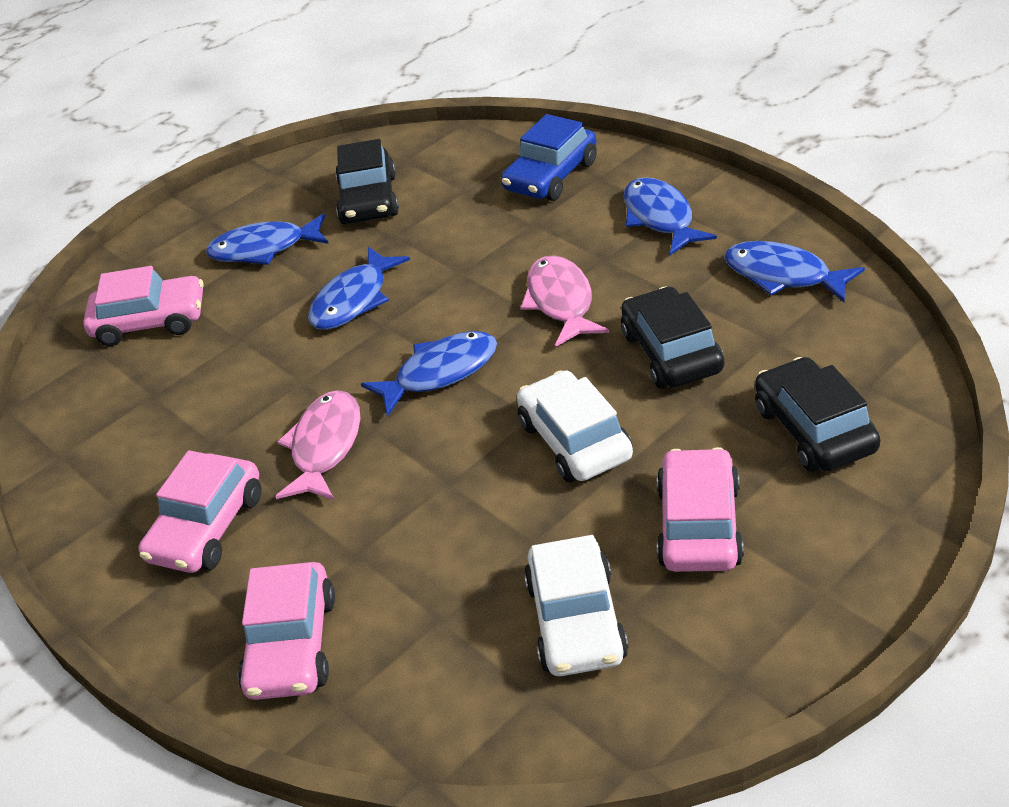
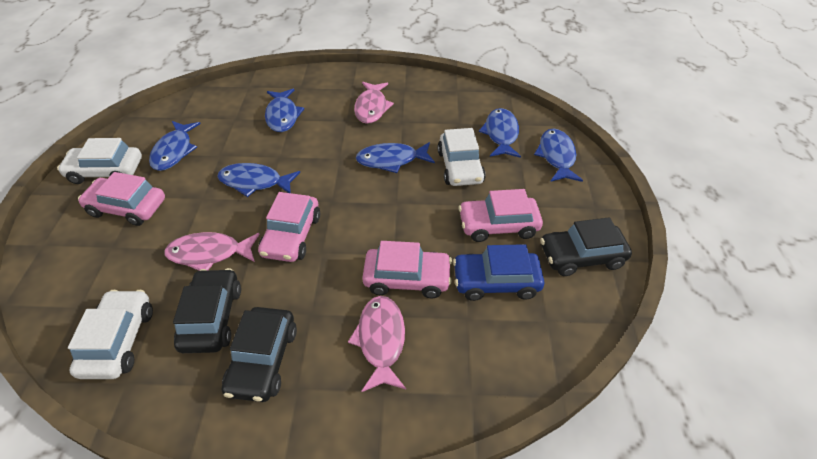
blue fish: [206,214,329,265] [308,247,410,330] [361,331,497,417] [624,177,717,255] [724,241,865,302] = 5 -> [149,121,200,171] [217,163,300,197] [265,89,304,132] [356,142,435,173] [479,108,521,158] [534,129,583,182] = 6
pink fish: [275,390,360,500] [520,255,609,347] = 2 -> [164,232,260,271] [348,296,406,392] [354,82,394,124] = 3
white car: [517,370,633,482] [524,535,629,676] = 2 -> [57,138,142,184] [68,290,153,379] [437,128,486,186] = 3

